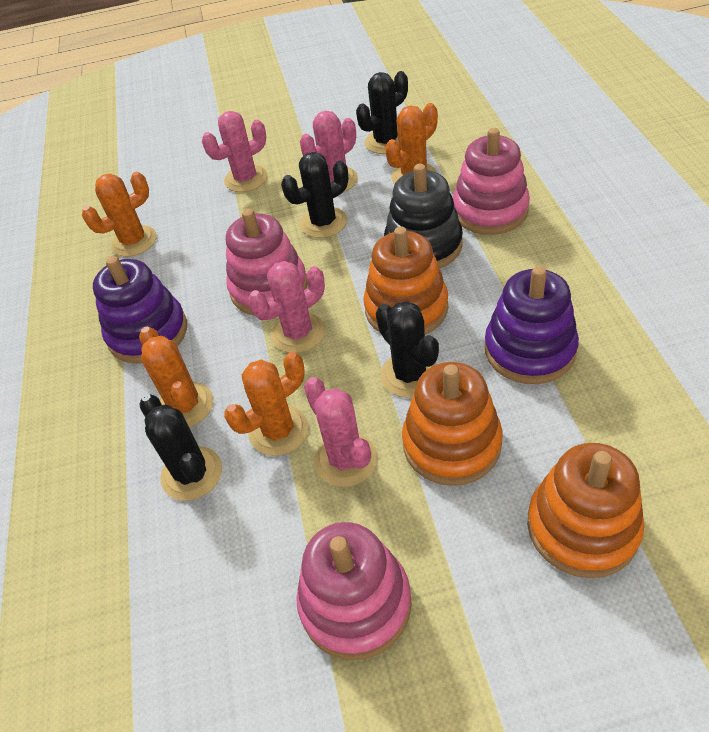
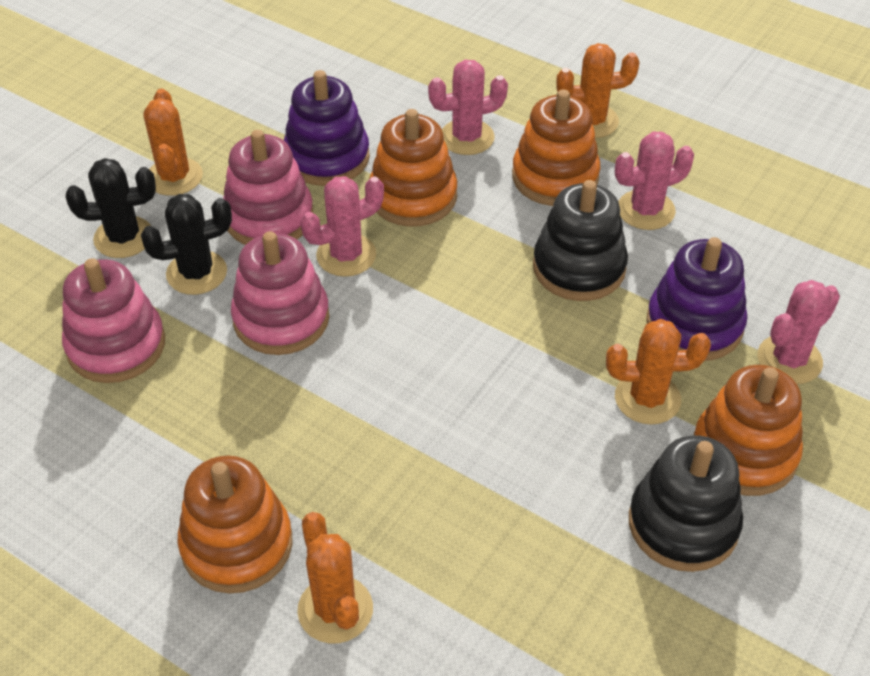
black cactus: [139,394,222,501] [281,152,348,238] [356,71,408,154] [376,301,439,398] = 4 -> [66,158,156,258] [141,194,232,295] = 2
black stacking toy: [384,164,463,269] = 1 -> [533,180,628,301] [629,435,743,572] = 2
orange stacking toy: [363,227,448,335] [402,362,502,486] [527,443,644,578] = 3 -> [177,456,292,594] [369,109,457,227] [512,89,600,206] [694,365,803,496] = 4

